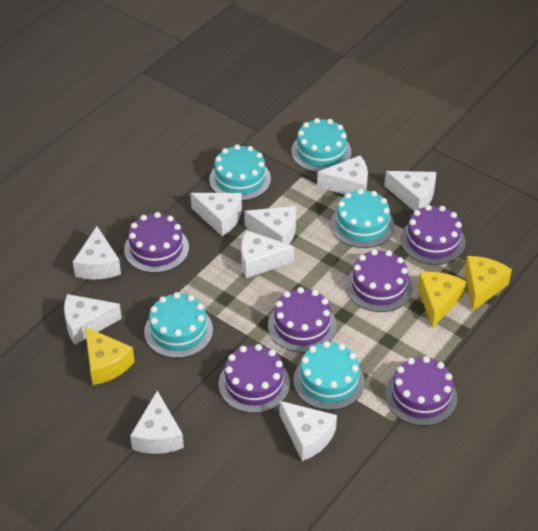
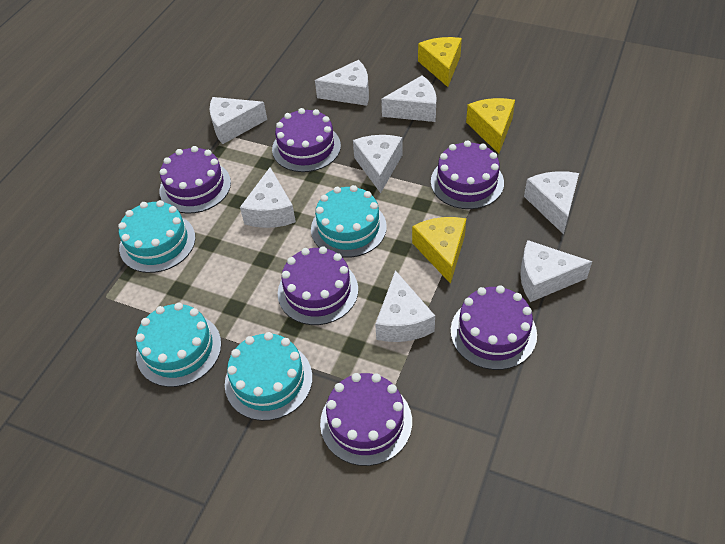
turquoise cake: [144,292,213,358] [209,144,271,201] [291,118,352,172] [293,341,365,410] [331,189,394,248] = 5 -> [118,200,195,273] [136,303,221,387] [225,332,313,421] [311,185,387,258] = 4
white cheese: [64,294,122,345] [73,226,121,280] [130,391,184,454] [190,193,242,236] [241,230,294,278] [244,206,296,245] [279,401,337,461] [317,155,368,195] [384,171,436,211] = 9 -> [209,97,267,144] [240,168,296,228] [315,60,369,106] [353,135,403,193] [375,270,435,342] [381,75,437,122] [520,240,592,302] [524,171,579,235] = 8

